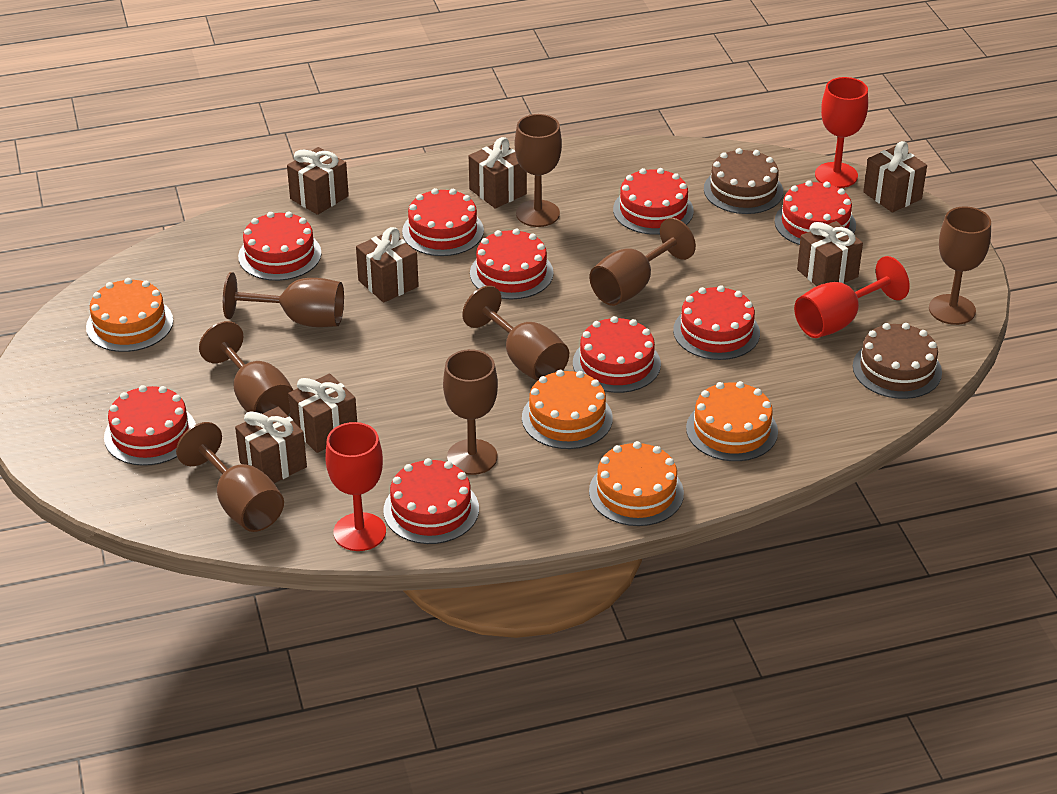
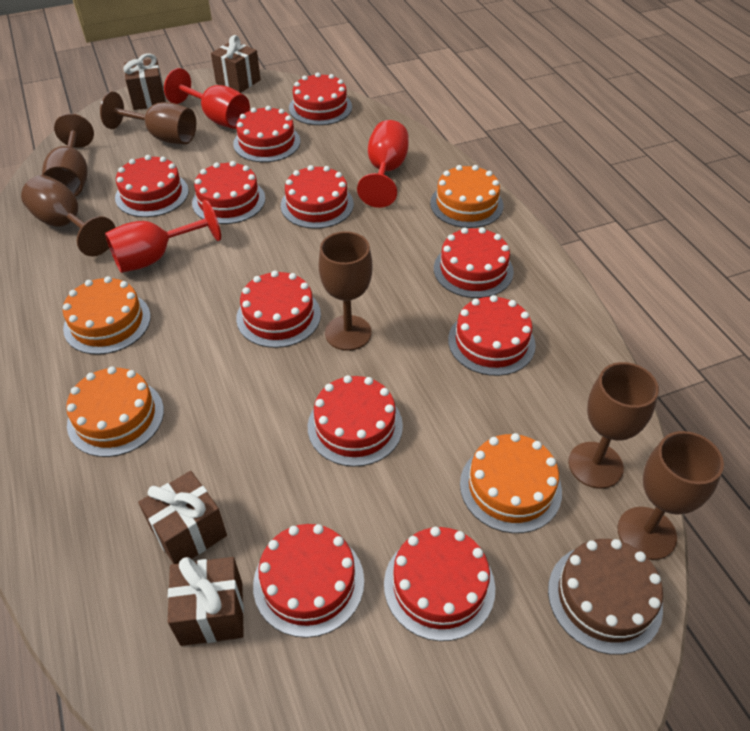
brown cake: [704,148,783,214] [853,323,942,399] = 2 -> [548,539,663,655] = 1
brown gift: [235,407,307,483] [287,147,349,215] [288,373,357,453] [356,227,419,303] [469,137,527,209] [797,221,863,286] [863,141,927,213] = 7 -> [123,53,166,110] [138,471,227,564] [168,557,244,646] [211,35,261,93] = 4
brown goblet: [176,422,284,532] [199,321,293,415] [223,272,344,327] [443,349,498,475] [462,286,569,381] [515,114,562,227] [589,218,696,306] [929,207,991,325] = 8 -> [21,175,116,256] [42,114,94,197] [100,91,196,144] [319,231,372,351] [568,362,659,489] [617,431,724,560] = 6
red cake: [104,385,196,466] [238,211,321,281] [384,458,479,544] [402,188,484,256] [470,229,554,299] [573,316,661,393] [613,168,694,235] [673,285,760,360] [775,180,856,245] = 9 -> [115,155,189,217] [192,161,265,224] [233,106,300,162] [236,271,321,348] [253,524,364,638] [281,165,354,229] [289,73,352,125] [308,375,403,467] [384,527,495,641] [434,227,514,298] [448,295,536,376] = 11

